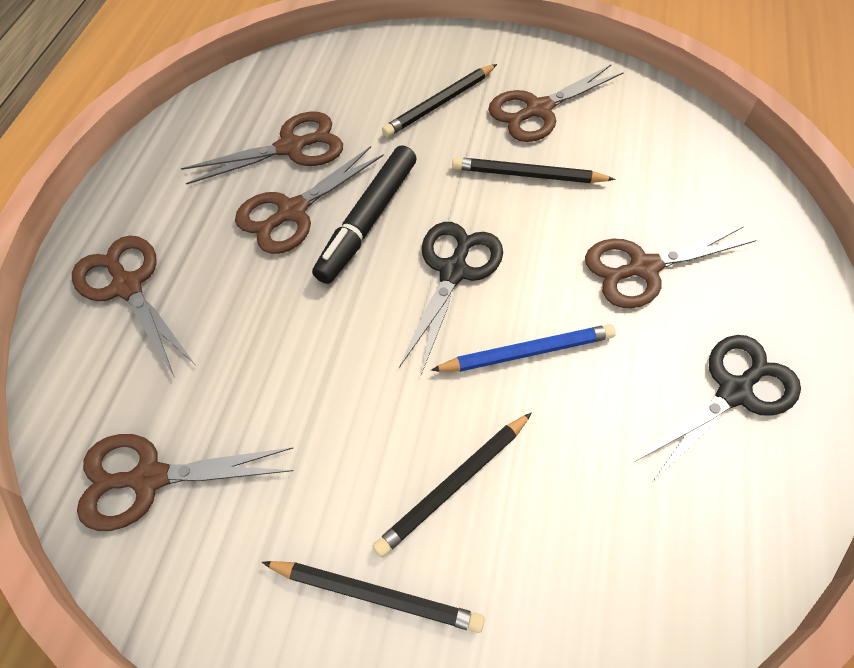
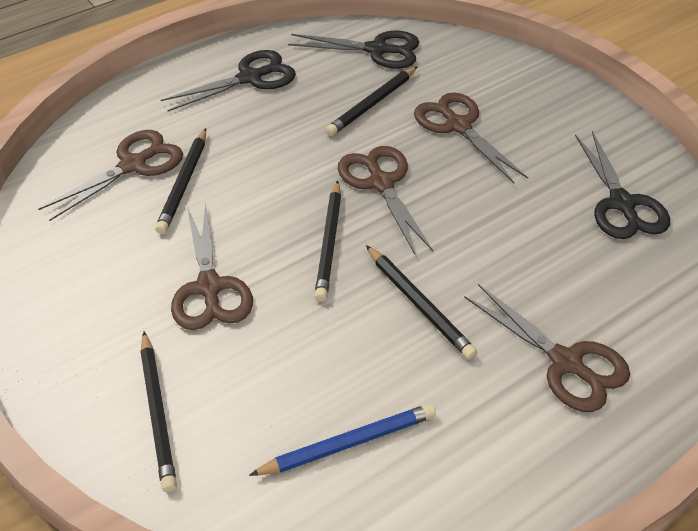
black marker: [312,145,417,284] = 1 -> none = 0
black pencil: [262,561,484,633] [373,412,532,557] [382,64,497,137] [452,157,615,183] = 4 -> [140,331,177,492] [155,128,206,234] [314,180,341,302] [325,66,418,136] [366,245,477,359] = 5
black scissors: [399,222,503,375] [635,335,801,481] = 2 -> [161,50,296,112] [288,31,419,69] [575,131,670,239] = 3
brown scissors: [72,235,194,378] [77,434,294,531] [181,112,343,185] [235,146,384,254] [488,64,624,142] [585,226,756,308] = 6 -> [38,130,183,221] [171,203,253,330] [338,146,433,254] [414,93,528,183] [464,284,630,412] = 5

